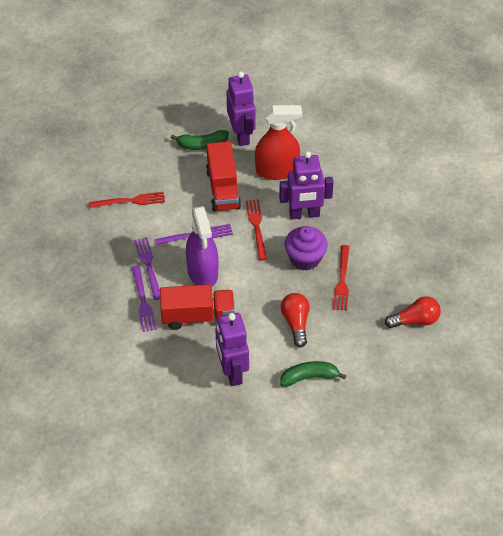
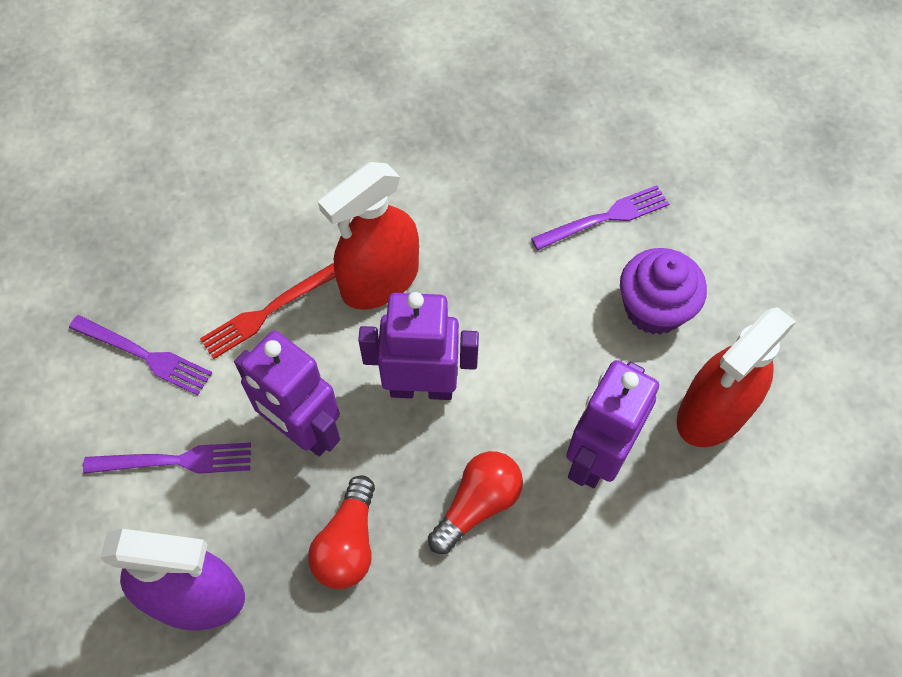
green banana: [171,130,229,150] [280,361,346,387] = 2 -> none = 0
red fork: [89,192,165,208] [246,200,267,261] [333,245,349,311] = 3 -> [200,263,336,359] = 1
red spray bottle: [255,105,302,180] = 1 -> [318,162,419,310] [677,307,796,447] = 2
red truck: [160,284,235,330] [206,141,241,212] = 2 -> none = 0

